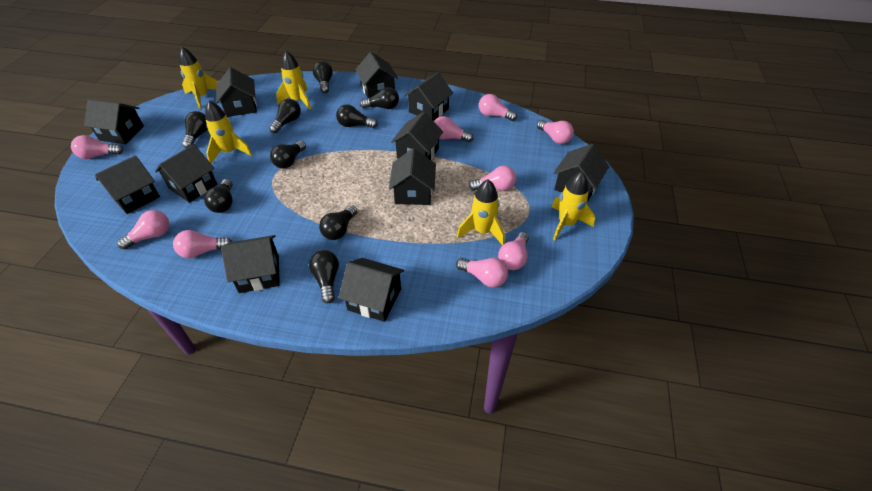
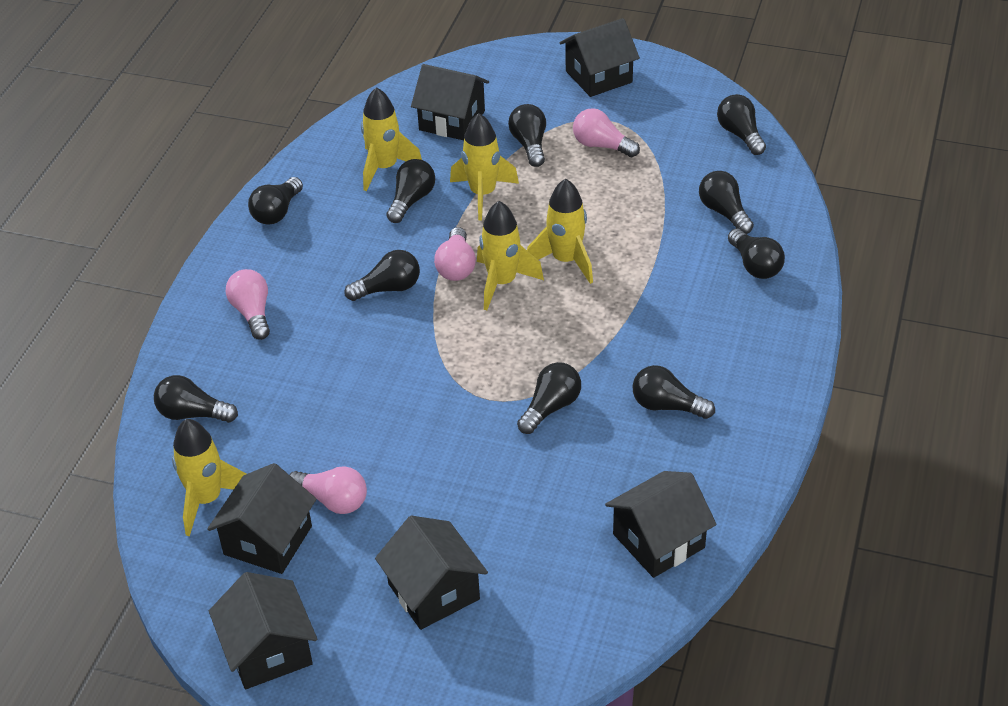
black house: [84,99,144,144] [95,155,160,214] [155,144,217,203] [216,68,257,117] [221,235,280,293] [338,258,404,322] [355,52,398,98] [389,148,436,205] [391,112,443,160] [404,72,453,121] [554,144,609,202] = 11 -> [207,463,316,574] [209,572,317,689] [375,516,488,630] [411,64,489,141] [560,18,640,97] [605,471,717,578] = 6
black light bulb: [182,111,208,148] [204,179,233,213] [269,99,301,133] [270,141,306,169] [309,250,339,303] [313,61,333,93] [319,205,357,240] [336,104,378,128] [360,87,399,109] = 9 -> [154,375,238,423] [248,177,303,225] [345,250,420,301] [387,159,435,223] [508,104,546,167] [517,362,581,434] [633,365,715,419] [699,171,754,234] [717,94,766,155] [728,229,785,279] = 10
pink light bulb: [71,135,123,159] [117,210,169,249] [173,230,232,258] [434,116,474,142] [456,258,508,287] [469,166,516,191] [479,94,517,121] [498,232,529,270] [537,120,574,144] = 9 -> [226,269,270,340] [289,467,367,514] [434,227,476,281] [573,108,640,157] = 4

